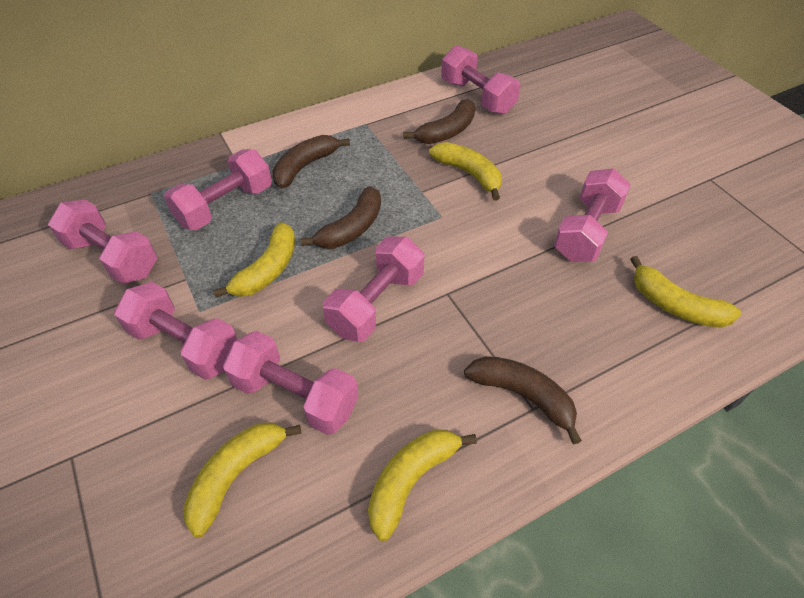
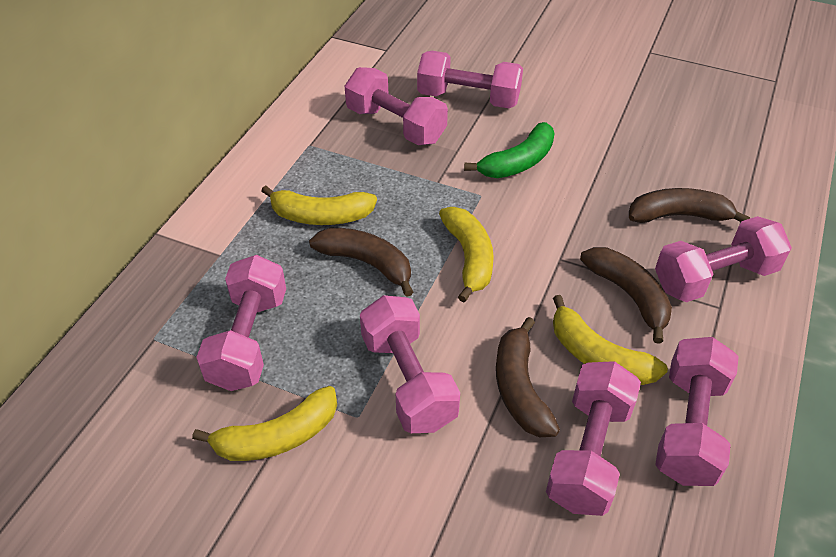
green banana: none = 0 -> [464,122,555,178] = 1
yellow banana: [183,422,301,538] [213,222,295,297] [368,429,477,541] [429,142,502,200] [630,256,742,328] = 5 -> [192,386,337,461] [261,186,377,225] [439,207,494,302] [553,295,668,385] = 4

